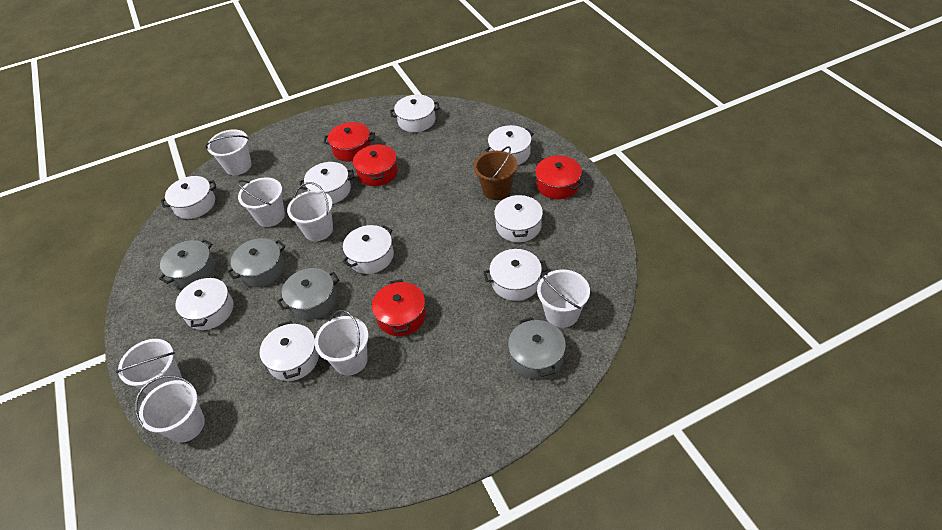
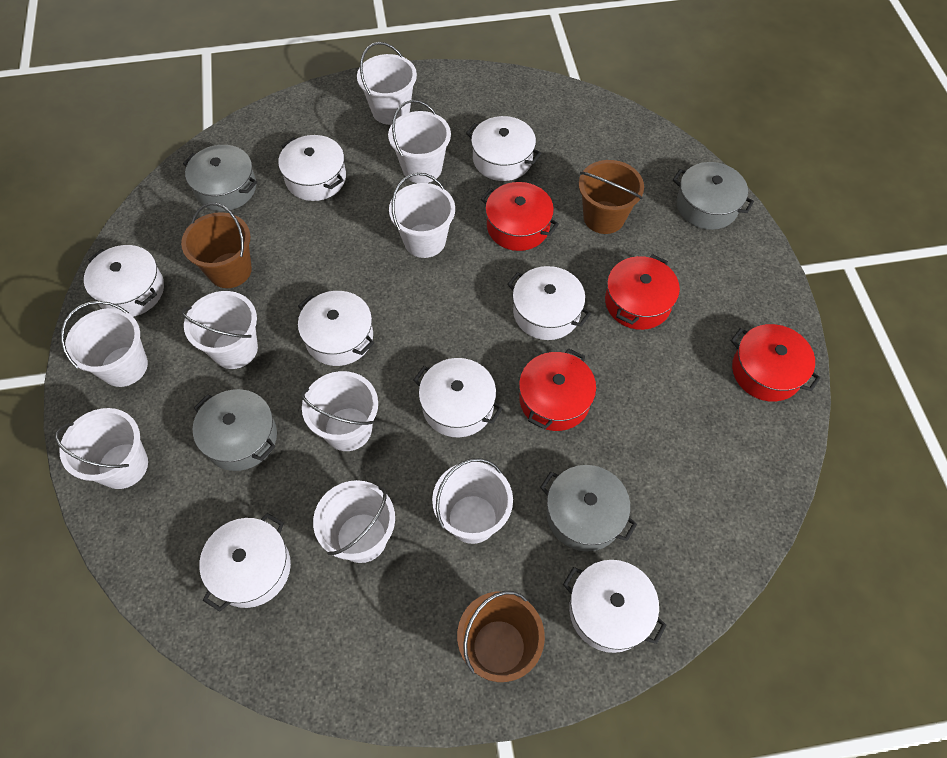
brown bucket: [474,146,518,200] = 1 -> [181,203,252,288] [457,591,545,682] [579,160,644,234] = 3
white bucket: [116,339,182,394] [135,375,205,443] [206,129,251,175] [238,177,285,227] [287,182,333,241] [315,310,369,375] [537,269,590,328] = 7 -> [55,408,148,489] [61,301,148,387] [182,291,258,369] [301,371,378,451] [313,480,395,563] [357,42,417,125] [388,100,451,183] [389,172,455,258] [432,458,513,544] = 9
white pot: [161,176,216,219] [175,275,233,330] [260,321,319,381] [300,162,354,204] [342,225,394,274] [390,95,440,132] [484,249,548,301] [485,125,534,165] [494,194,543,242] = 9 -> [84,245,164,317] [199,513,291,612] [278,135,346,201] [298,291,374,366] [413,358,503,437] [466,116,541,181] [507,266,591,340] [563,560,667,653] = 8

